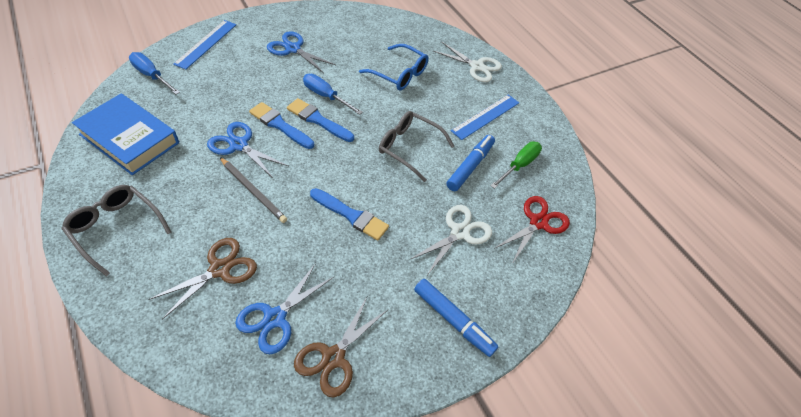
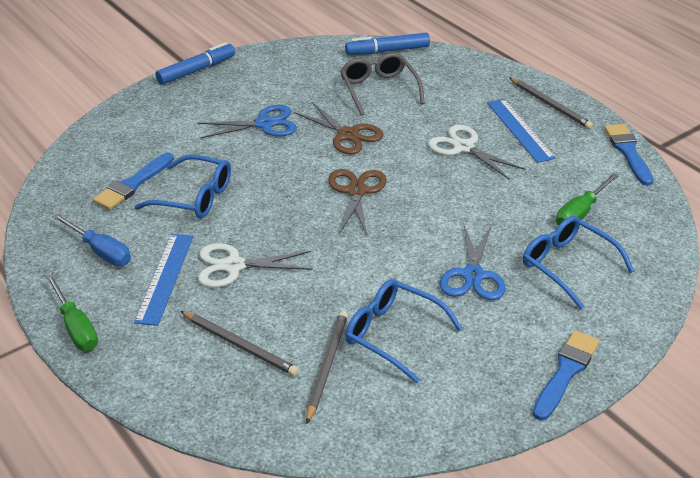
blue book: [72,93,179,175] = 1 -> none = 0
blue glasses: [359,44,429,91] = 1 -> [134,154,231,218] [346,279,463,383] [523,216,634,309] = 3
blue scissors: [207,122,288,178] [235,263,334,354] [267,31,336,73] = 3 -> [198,105,297,138] [440,225,506,300] = 2
blue screwdriver: [129,52,180,94] [303,74,363,115] = 2 -> [53,214,131,266] = 1
green screwdriver: [491,142,542,189] = 1 -> [46,274,98,351] [556,173,619,225] = 2
grey glasses: [61,185,172,277] [379,111,454,182] = 2 -> [340,53,425,116] = 1
grey pencil: [220,157,287,223] = 1 -> [180,311,299,376] [306,311,348,424] [510,78,593,129] = 3
red scissors: [495,196,570,264] = 1 -> none = 0

